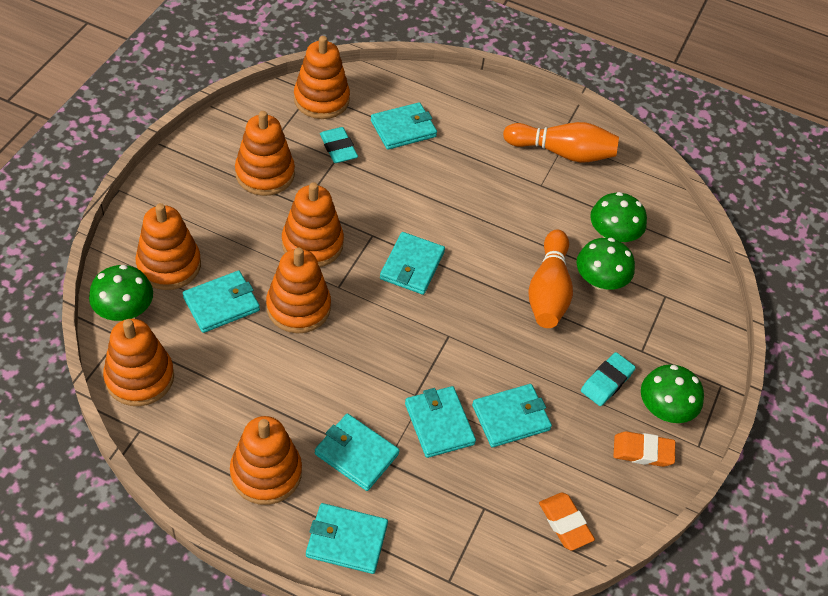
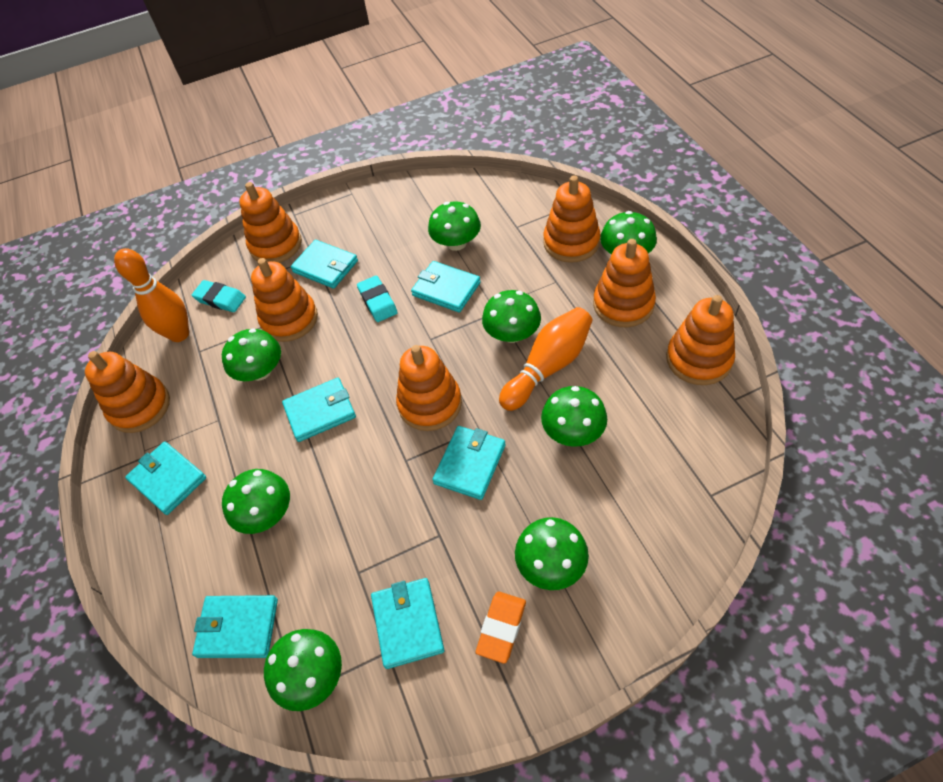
green mushroom: [89,265,153,321] [577,238,635,290] [590,192,647,242] [641,364,704,423] = 4 -> [222,328,281,381] [222,469,290,534] [264,629,342,711] [428,201,481,251] [482,290,541,343] [515,517,589,590] [541,386,607,447] [600,211,657,254] = 8
orange eraser: [539,493,595,551] [613,431,675,467] = 2 -> [476,592,526,664] = 1

